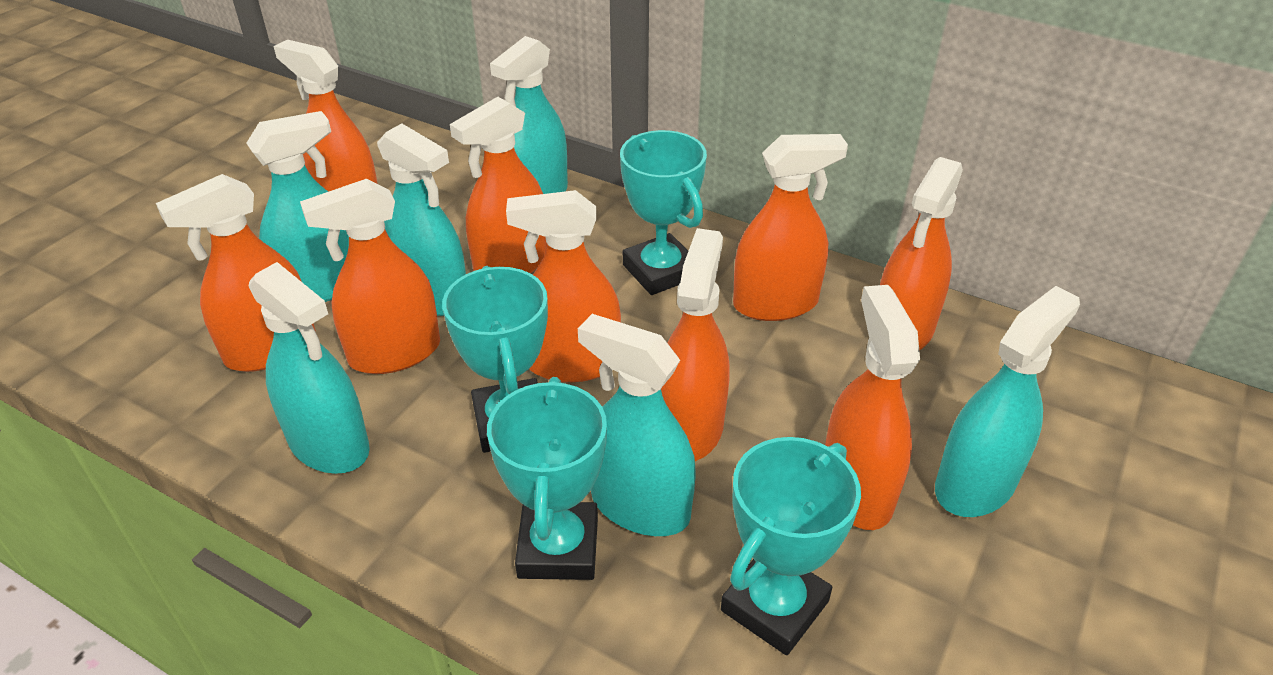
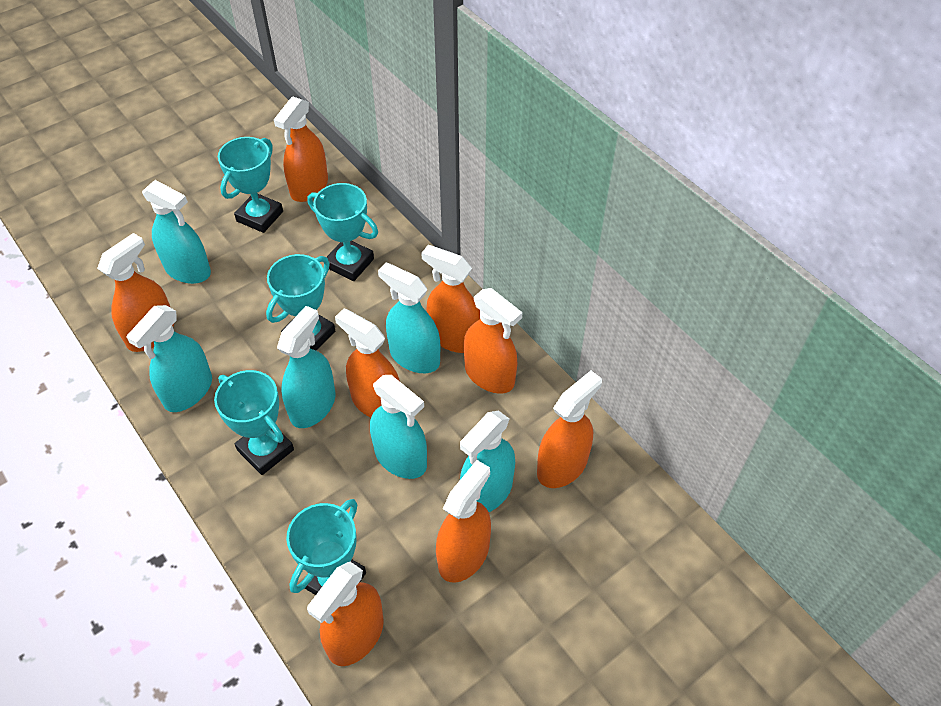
orange spray bottle: [156,174,316,372] [273,40,378,192] [300,179,440,374] [450,97,547,273] [506,190,621,382] [661,228,730,461] [733,134,848,321] [825,285,920,530] [880,157,963,350] = 9 -> [97,233,174,352] [274,96,328,202] [307,562,384,666] [335,308,400,417] [421,245,480,353] [436,460,491,583] [464,288,523,394] [537,371,602,488] = 8
turquoise trophy: [442,266,548,453] [487,377,607,580] [620,130,707,295] [721,437,861,655] = 4 -> [214,370,294,475] [218,137,283,233] [266,254,335,351] [286,499,366,595] [308,183,378,281] = 5

